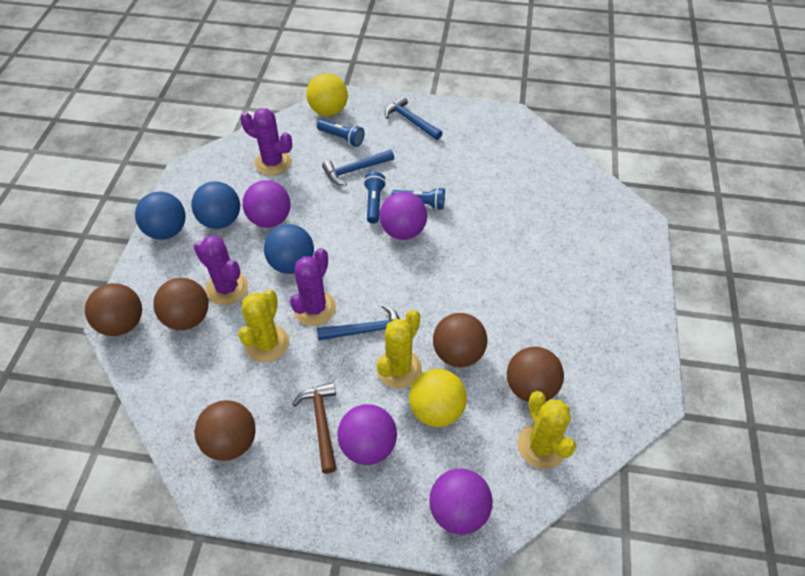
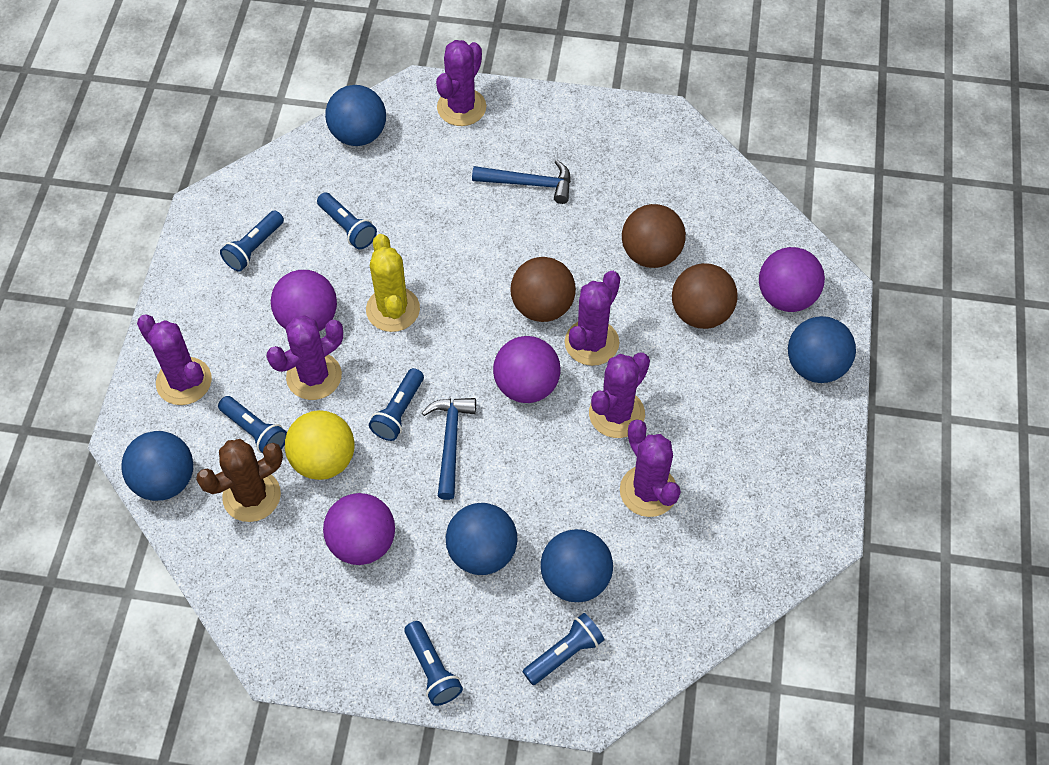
blue ball: [135,192,186,240] [191,181,240,229] [264,224,314,274] = 3 -> [121,431,193,501] [325,85,386,146] [446,503,517,575] [541,529,613,602] [788,316,856,383] = 5
blue flashlight: [317,119,365,147] [364,172,386,224] [391,187,445,210] = 3 -> [218,396,287,453] [220,210,284,272] [317,192,377,249] [369,368,424,441] [404,621,463,706] [522,613,605,685] = 6
blue hammer: [317,305,400,341] [322,149,394,186] [385,96,442,140] = 3 -> [422,398,476,500] [472,160,571,204] = 2
brown ball: [85,283,142,336] [153,278,209,330] [194,400,256,461] [433,313,487,367] [507,347,564,402] = 5 -> [510,257,576,322] [622,204,686,268] [672,263,738,329] = 3
brown cactus: none = 0 -> [196,439,283,522] = 1
brown hammer: [292,382,336,474] = 1 -> none = 0
purple cactus: [194,235,248,305] [240,108,292,175] [290,248,336,326] = 3 -> [137,315,212,405] [267,315,343,400] [436,40,486,126] [565,271,620,366] [589,353,650,438] [620,419,681,517] = 6
yellow ball: [306,73,348,116] [409,369,467,427] = 2 -> [285,410,355,480] = 1
yellow cactus: [238,289,289,363] [377,310,422,389] [518,391,576,469] = 3 -> [366,234,420,332] = 1

